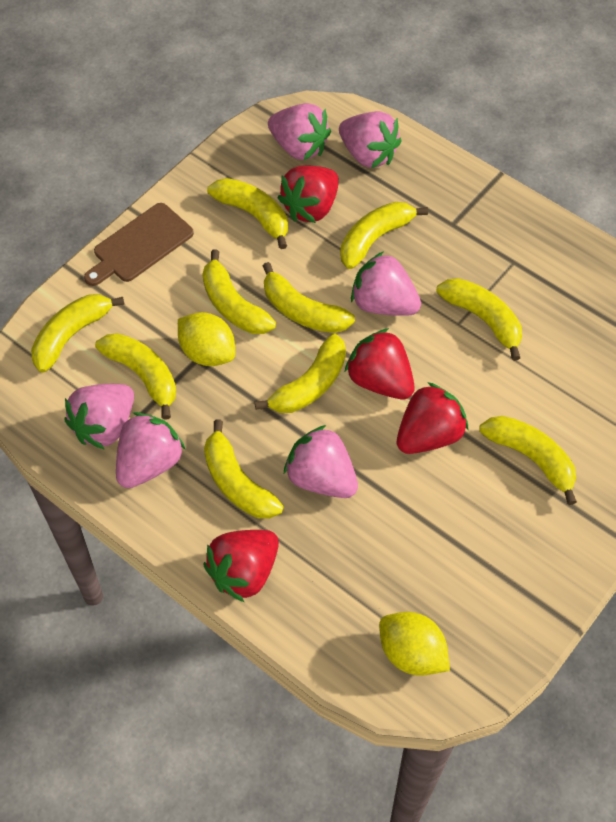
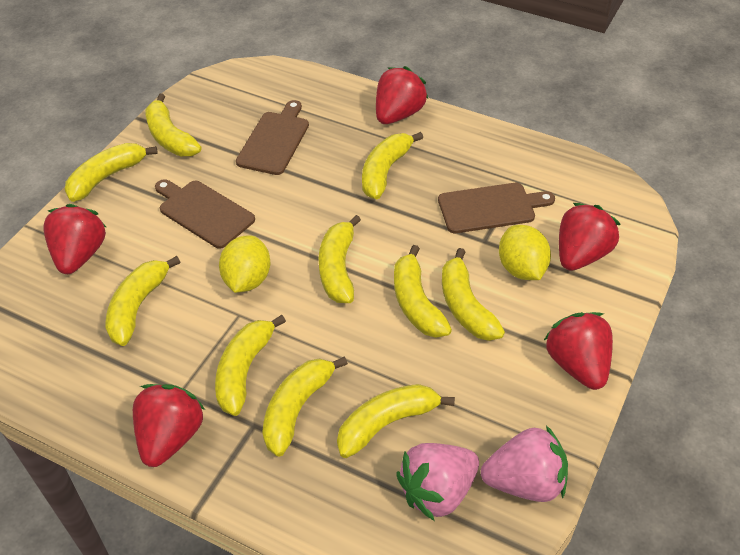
brown cutting board: [84,203,194,286] = 1 -> [155,179,255,249] [236,100,309,175] [438,183,555,233] = 3
pink strawberry: [65,384,134,450] [116,412,186,488] [268,103,331,160] [284,425,358,498] [339,111,401,168] [351,251,421,316] = 6 -> [397,443,479,521] [481,425,568,502] = 2
red strawberry: [203,530,279,602] [278,165,339,223] [344,328,415,399] [397,382,469,454] = 4 -> [43,204,106,274] [133,384,205,467] [376,66,428,124] [543,312,613,390] [559,203,620,271] = 5

